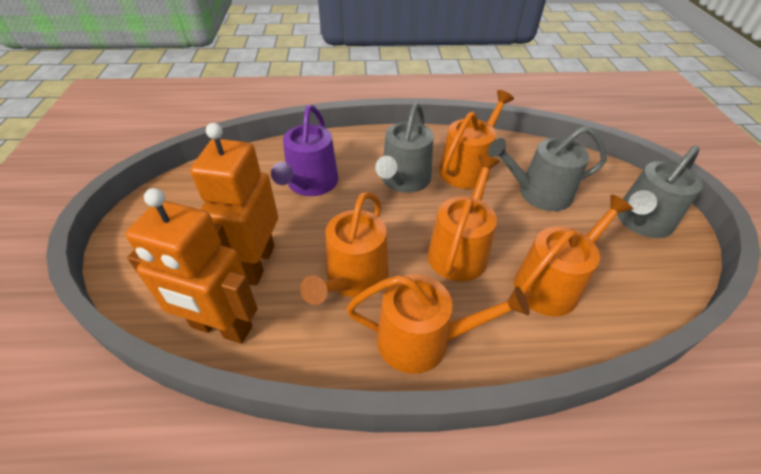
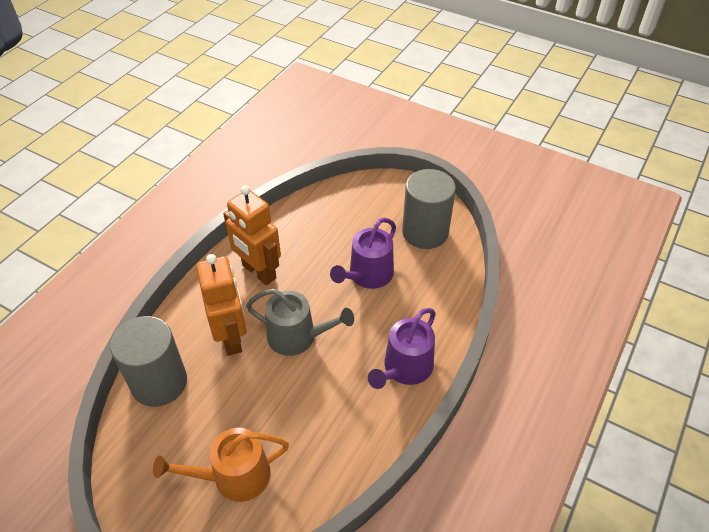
grey cylinder: none = 0 -> [110,316,187,407] [402,169,456,249] = 2
grey watering can: [375,103,434,193] [488,126,607,211] [617,146,703,238] = 3 -> [246,289,354,356] = 1
orange watering can: [300,191,389,305] [346,274,530,374] [428,155,500,281] [439,90,514,189] [514,195,633,317] = 5 -> [153,428,289,502] = 1
purple watering can: [271,105,338,196] = 1 -> [330,218,396,289] [368,308,436,389] = 2

